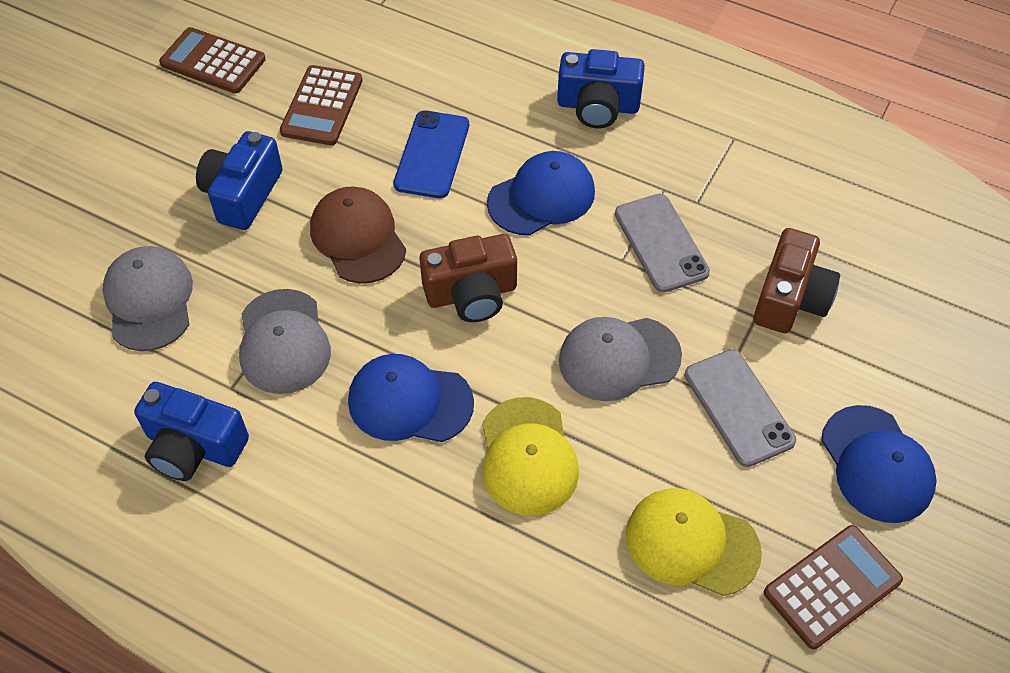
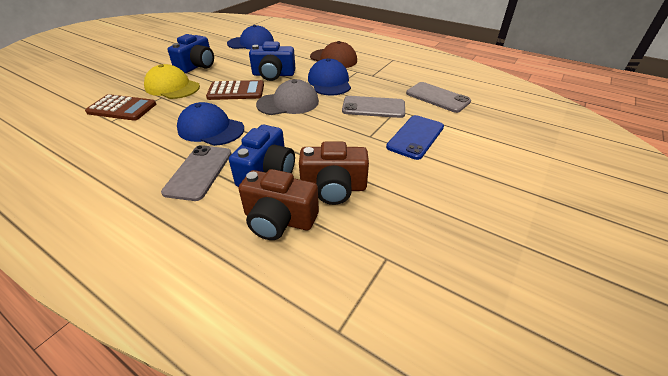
brown calculator: [159,27,266,93] [280,65,363,145] [764,525,903,649] = 3 -> [85,94,156,121] [206,80,264,100] = 2
grey cap: [102,246,193,351] [239,289,331,394] [559,317,682,401] = 3 -> [256,79,319,115] = 1
grey phone: [615,194,710,293] [685,349,796,467] = 2 -> [161,145,232,201] [342,96,405,118] [406,82,471,113] = 3
yellow cap: [482,397,579,515] [626,488,762,596] = 2 -> [144,64,200,99] = 1

